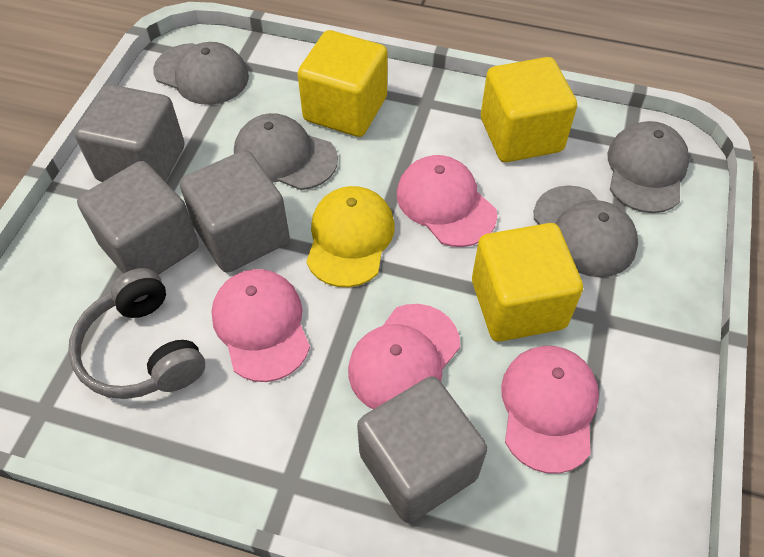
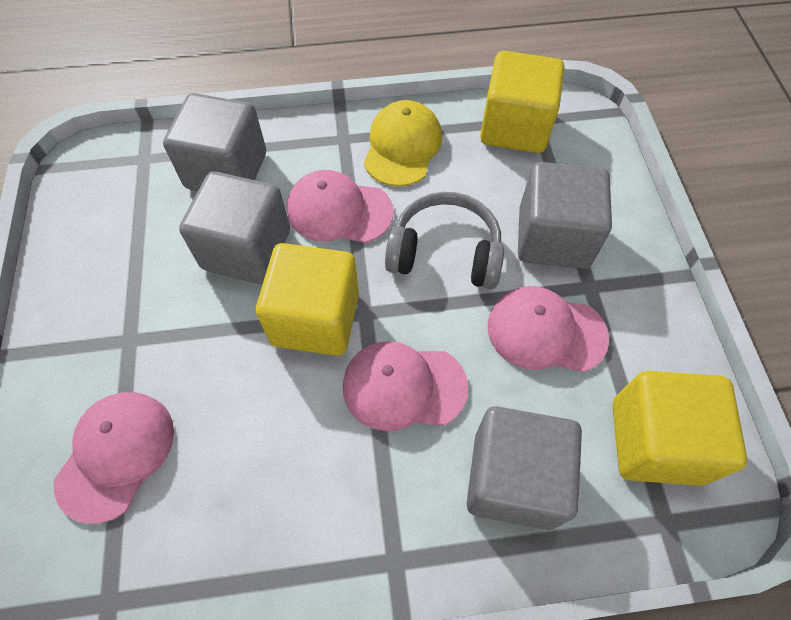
grey cap: [153,42,249,105] [234,113,338,190] [534,185,638,277] [607,121,689,213] = 4 -> none = 0

